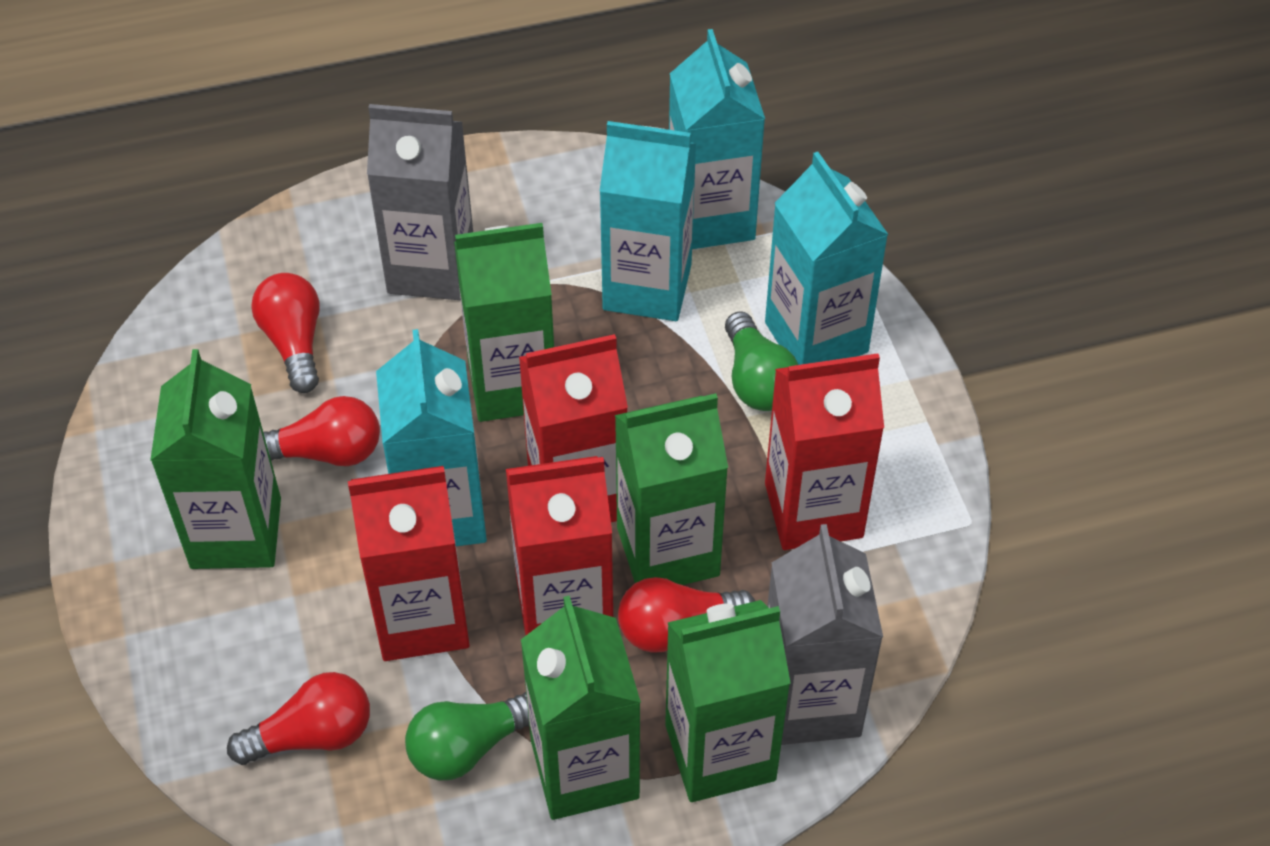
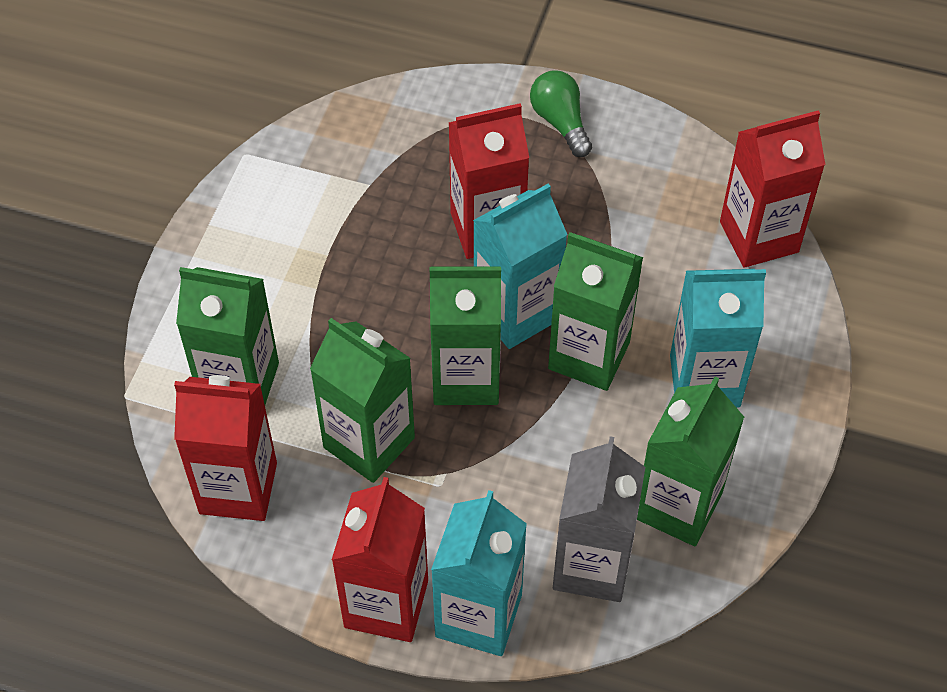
green light bulb: [405,692,529,780] [725,311,798,411] = 2 -> [530,70,592,157] = 1
grey carton: [367,104,473,300] [767,524,883,745] = 2 -> [553,436,645,602] = 1
red light bulb: [227,672,370,765] [251,273,319,393] [263,396,380,466] [618,577,755,653] = 4 -> none = 0
turquoise carton: [376,329,487,546] [600,121,696,321] [669,29,765,249] [765,152,889,365] = 4 -> [431,490,527,656] [473,184,567,349] [670,269,766,407] = 3

